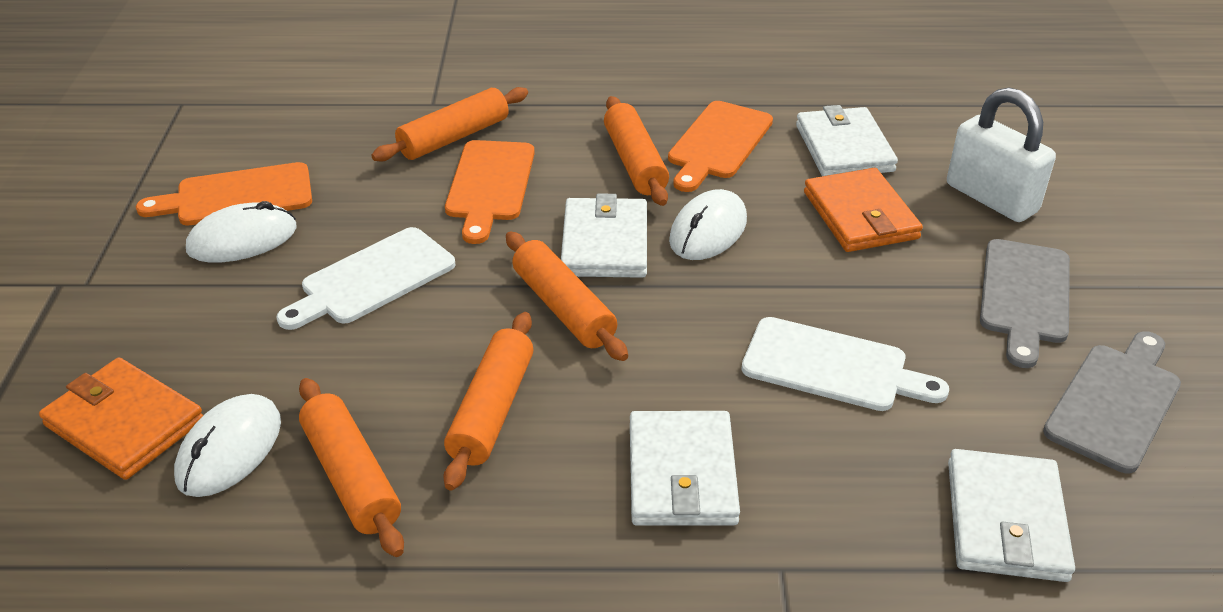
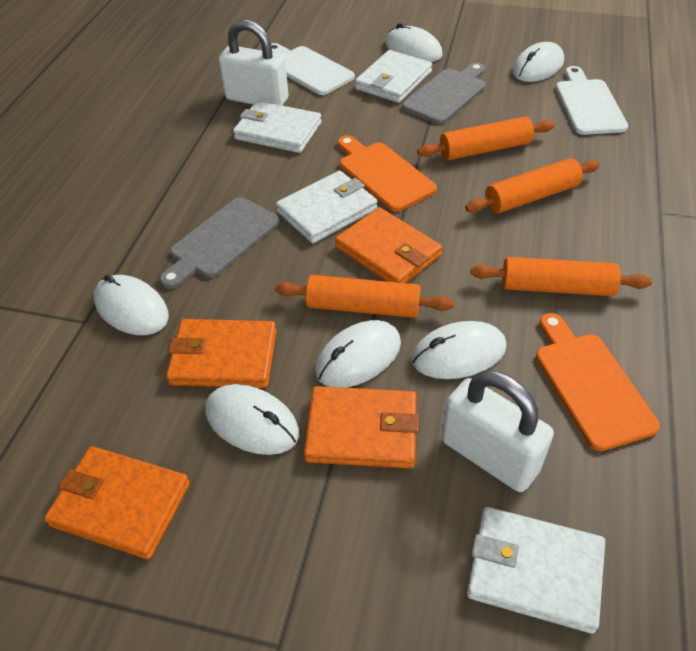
orange cutting board: [136,162,312,226] [445,140,535,244] [668,101,773,192] = 3 -> [338,135,437,212] [536,313,660,451] = 2
orange rolling pin: [299,378,404,557] [371,87,528,162] [443,312,534,491] [506,232,628,361] [604,96,669,206] = 5 -> [275,275,454,318] [417,116,554,160] [465,158,600,213] [471,257,652,296] = 4
orange wallet: [39,357,203,480] [804,168,923,252] = 2 -> [44,446,190,560] [166,319,276,388] [304,386,419,469] [335,207,442,283] = 4
white mouse: [174,394,281,497] [186,201,297,263] [669,189,747,260] = 3 -> [94,274,169,335] [205,384,299,455] [315,320,401,388] [385,23,442,62] [412,321,507,379] [513,42,564,82] = 6
white padlock: [947,88,1056,222] = 1 -> [219,20,289,106] [441,370,554,492] = 2

